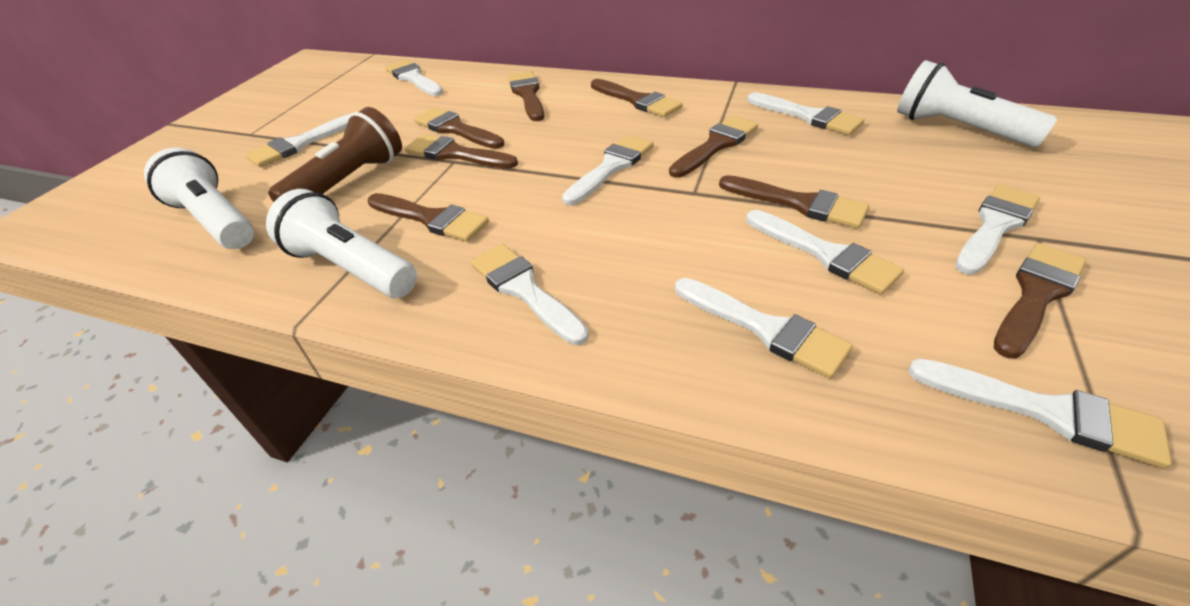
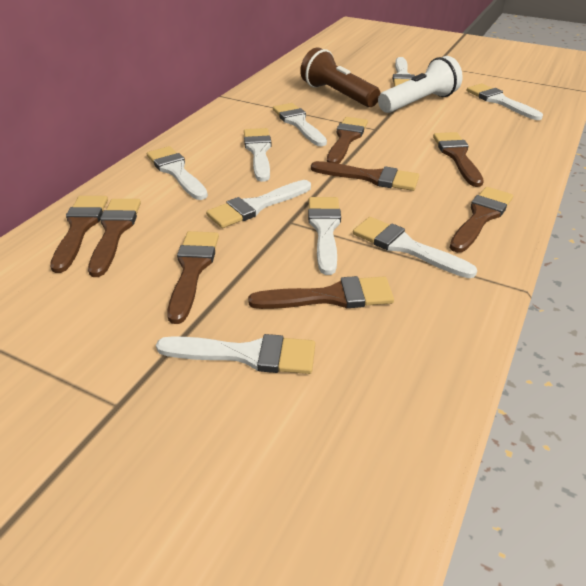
white flashlight: [144,147,254,249] [266,189,417,298] [897,60,1058,147] = 3 -> [378,56,463,113] = 1

